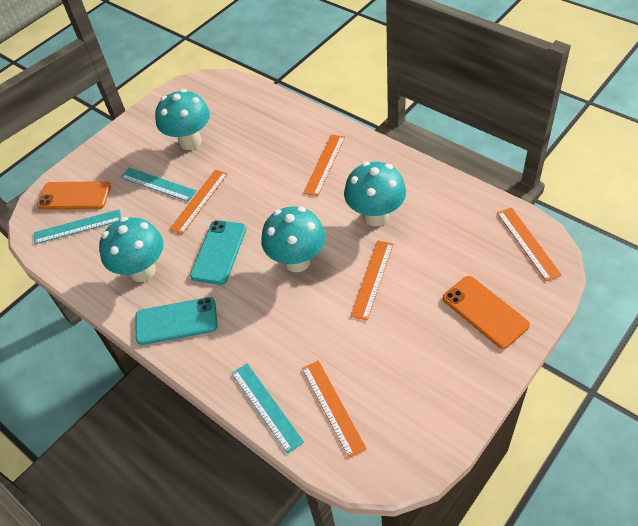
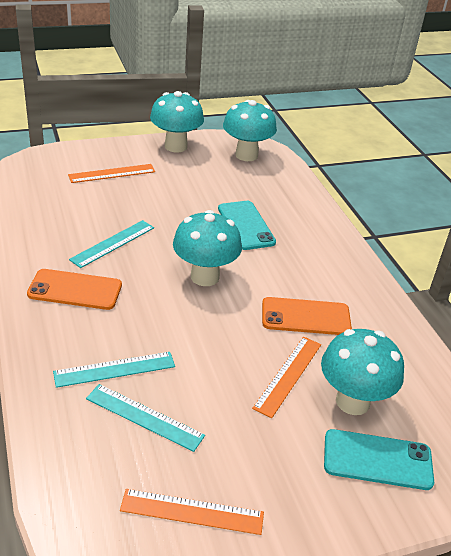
orange ruler: [170,170,228,234] [302,360,367,458] [304,134,345,196] [350,240,394,321] [497,207,562,281] = 5 -> [68,164,155,183] [120,489,264,535] [252,337,321,418] = 3

